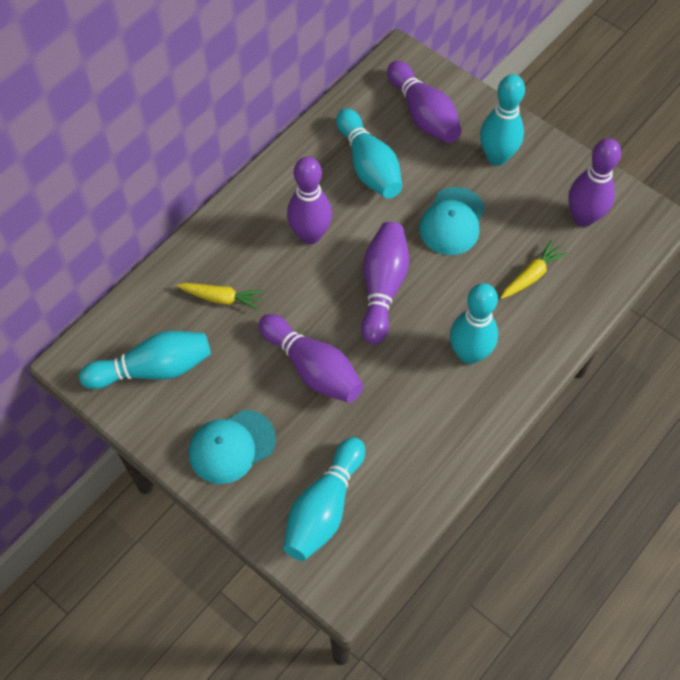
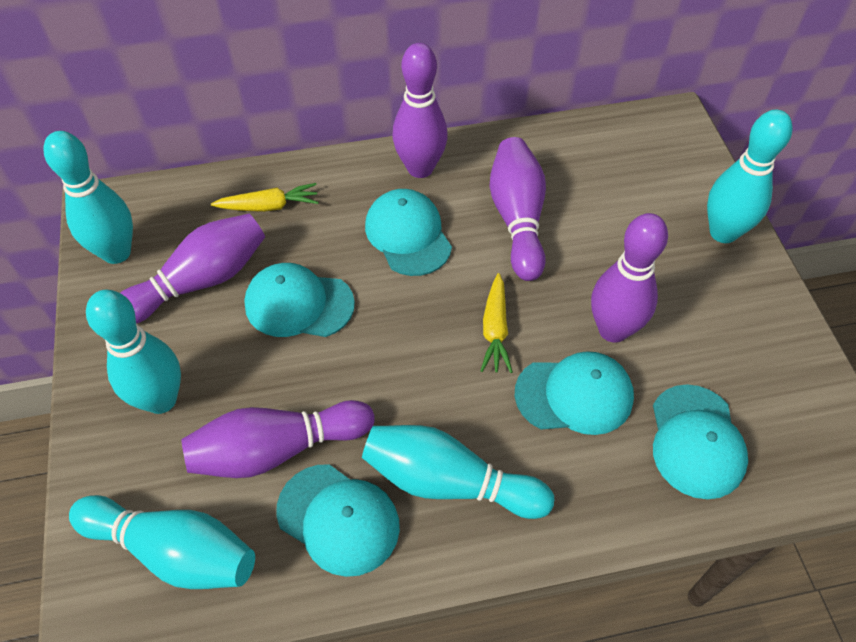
turquoise cap: [189,410,276,484] [419,187,485,255] = 2 -> [244,263,355,337] [277,464,400,577] [365,189,452,276] [515,351,634,435] [653,384,748,499] = 5

